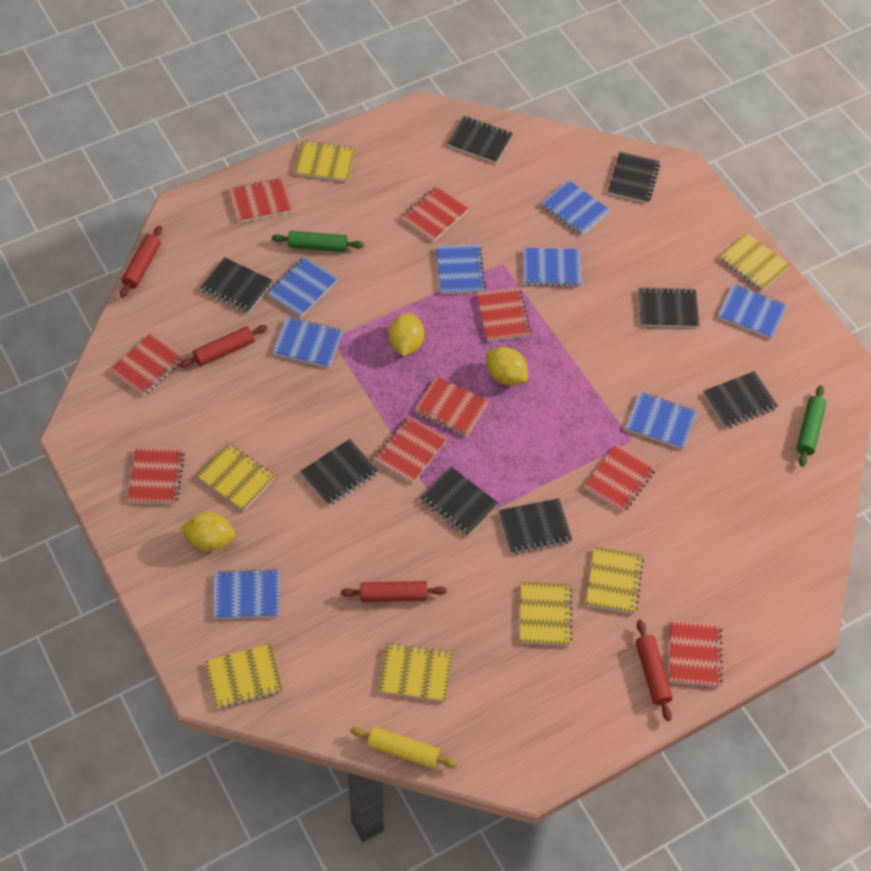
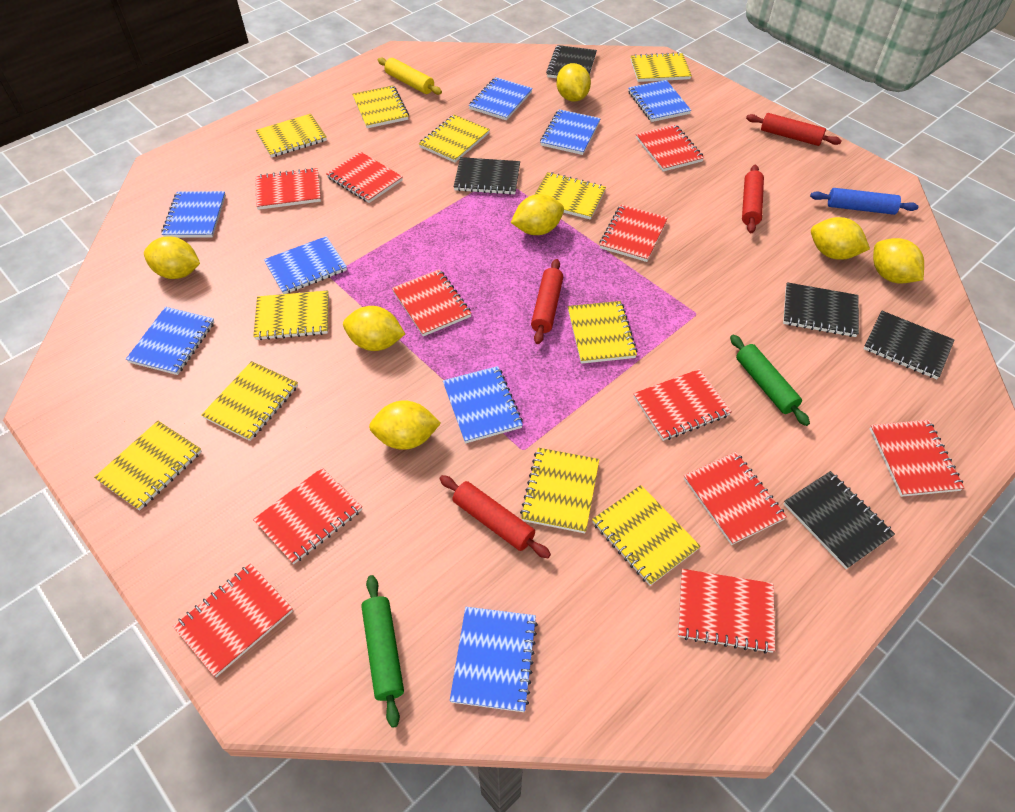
black notebook: [200,257,273,313] [300,439,378,506] [420,467,499,536] [447,116,513,164] [499,498,572,554] [608,152,660,204] [639,287,699,328] [703,371,778,428] = 8 -> [454,157,520,195] [546,45,597,78] [783,282,859,337] [784,471,895,569] [864,311,955,379] = 5
blue rolling pin: none = 0 -> [810,188,919,215] = 1
red notebook: [110,332,185,396] [128,446,185,505] [229,178,293,223] [374,416,447,484] [401,186,469,242] [414,376,489,437] [476,287,532,342] [584,443,656,512] [670,619,723,687] = 9 -> [173,563,293,677] [253,467,362,564] [255,168,321,210] [326,152,403,203] [392,269,472,336] [599,205,668,262] [633,369,732,441] [636,124,704,172] [678,569,775,653] [684,452,787,545] [870,420,964,497] = 11
yellow lemon: [179,512,235,551] [389,313,424,356] [486,347,528,385] = 3 -> [144,237,200,279] [343,306,405,351] [369,400,441,450] [511,194,564,235] [556,63,591,102] [811,217,870,260] [873,238,924,284] = 7
yellow notebook: [196,443,275,511] [205,644,283,709] [294,141,356,182] [378,643,452,702] [520,582,572,646] [586,546,644,614] [719,233,790,291] = 7 -> [94,421,202,510] [201,361,298,441] [253,290,329,340] [256,114,327,158] [352,85,409,128] [419,115,490,163] [520,448,599,533] [534,172,606,220] [568,301,637,364] [592,485,701,586] [630,52,692,82] = 11

